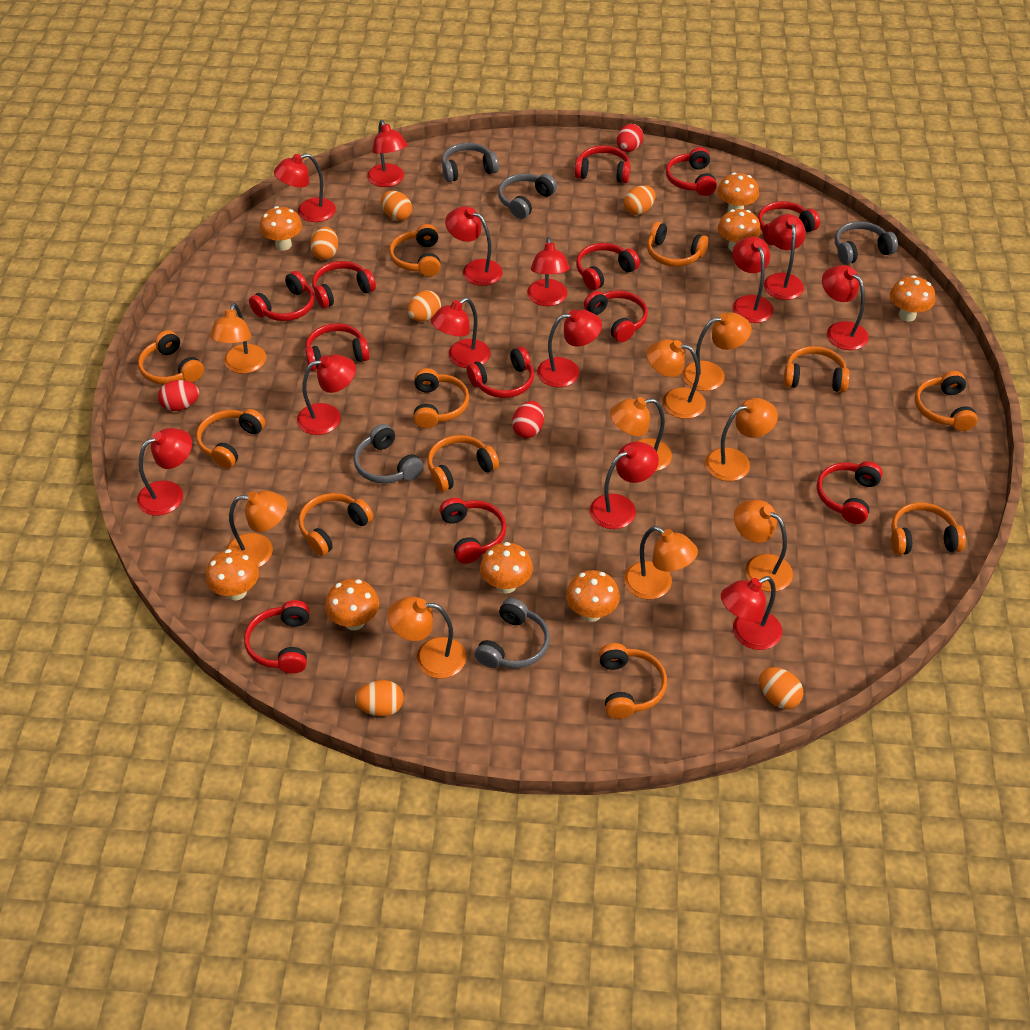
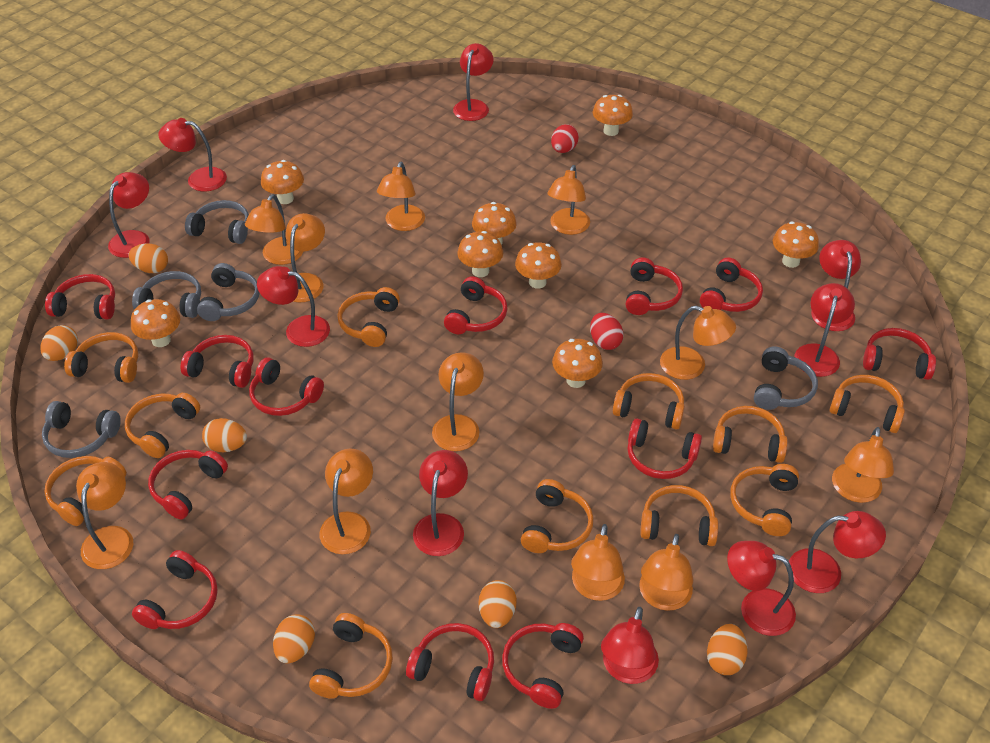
orange lamp: [210,303,266,374] [226,490,287,568] [388,596,466,678] [610,397,672,471] [624,526,698,599] [646,339,706,419] [682,313,752,391] [705,398,778,481] [734,500,793,592] = 9 -> [76,462,133,569] [245,194,303,265] [286,213,325,303] [319,448,373,554] [377,161,425,231] [432,352,484,451] [547,165,590,235] [571,524,625,601] [639,534,693,611] [660,306,736,380] [832,427,894,503] = 11
red egg: [158,380,199,411] [512,401,544,438] [617,124,644,152] = 3 -> [551,124,579,153] [590,313,624,350] = 2
red lamp: [137,428,192,516] [274,153,336,222] [297,354,356,435] [367,120,407,187] [431,298,490,368] [445,206,503,286] [527,237,570,306] [537,310,602,387] [590,441,659,529] [721,576,782,650] [732,237,774,323] [764,214,806,300] [822,265,869,350] = 13 -> [108,172,150,258] [158,118,227,192] [257,266,330,347] [413,450,468,556] [453,43,494,121] [601,607,659,684] [727,541,796,636] [789,511,886,593] [795,283,855,377] [811,240,861,331] = 10

